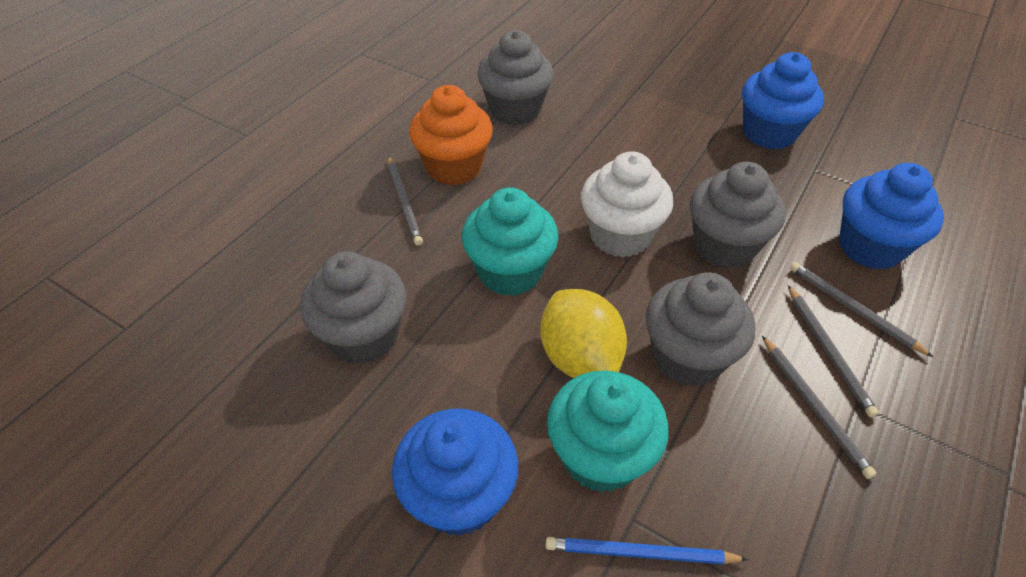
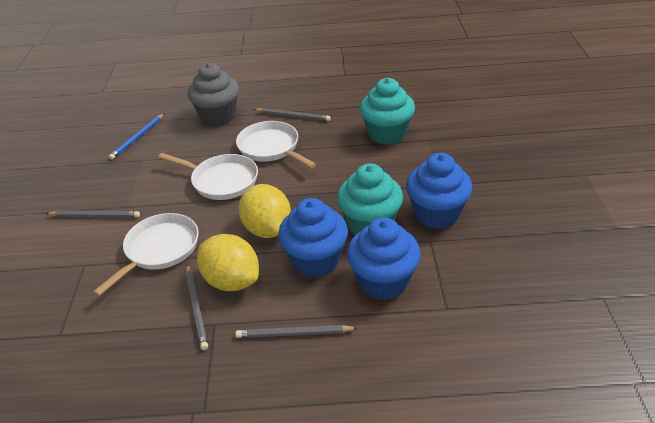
grey cupcake: [300,251,406,364] [477,30,554,126] [646,272,755,387] [690,162,786,269] = 4 -> [188,63,239,126] = 1
orange cupcake: [409,85,493,185] = 1 -> none = 0
white cupcake: [581,151,673,258] = 1 -> none = 0
white pan: none = 0 -> [93,213,199,296] [158,153,258,200] [236,121,316,168] = 3
yellow lemon: [540,289,627,378] = 1 -> [197,234,259,291] [239,184,291,238] = 2

